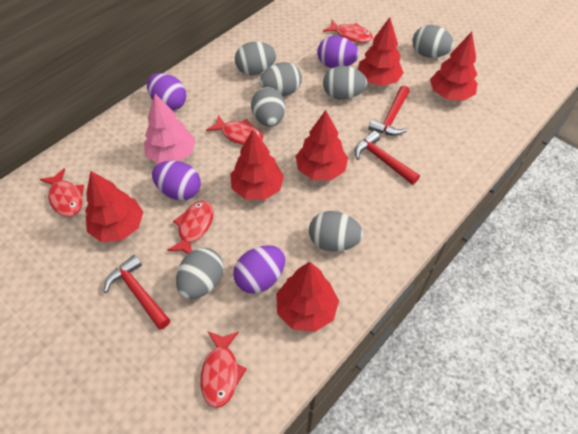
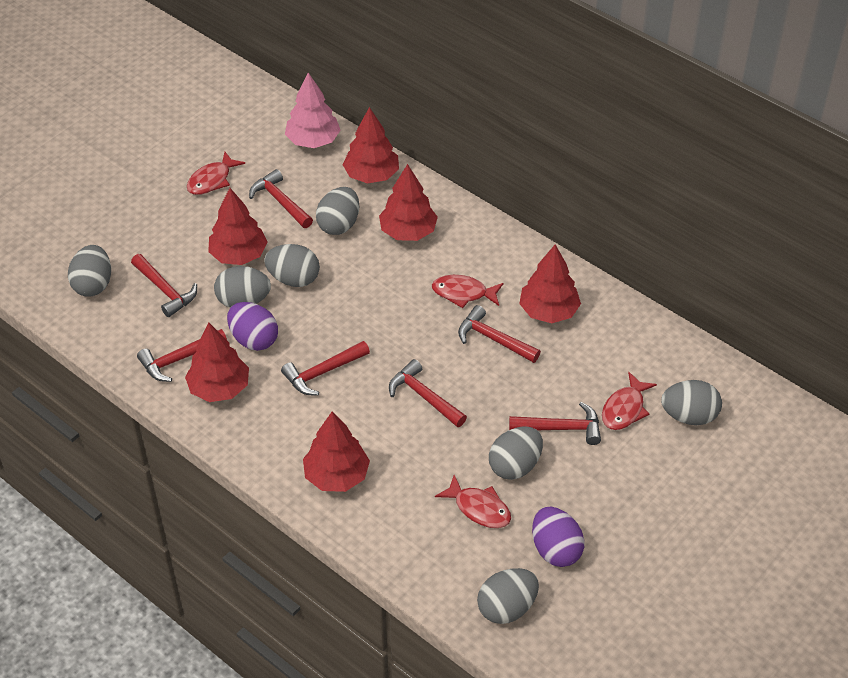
purple egg: [147,73,186,110] [152,161,201,201] [233,245,285,294] [317,36,359,68] = 4 -> [227,302,278,351] [532,507,584,567] = 2
red fish: [40,168,84,217] [167,201,214,254] [200,331,247,408] [206,115,263,145] [323,20,373,43] = 5 -> [187,152,245,195] [432,275,503,308] [435,475,511,528] [602,372,657,430] = 4
red hammer: [104,255,170,330] [354,131,420,185] [368,86,410,136] = 3 -> [131,254,197,317] [137,329,227,382] [249,169,313,228] [281,341,370,395] [389,359,467,427] [458,305,541,363] [509,402,601,445] = 7

